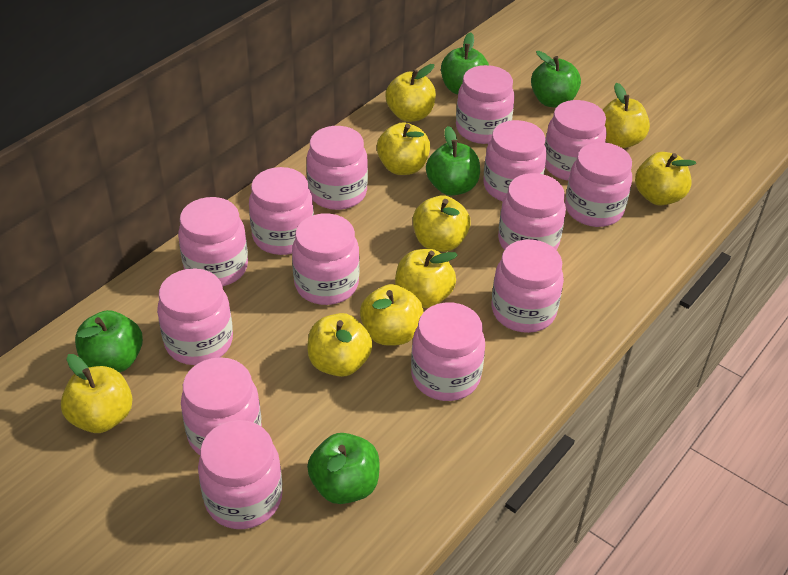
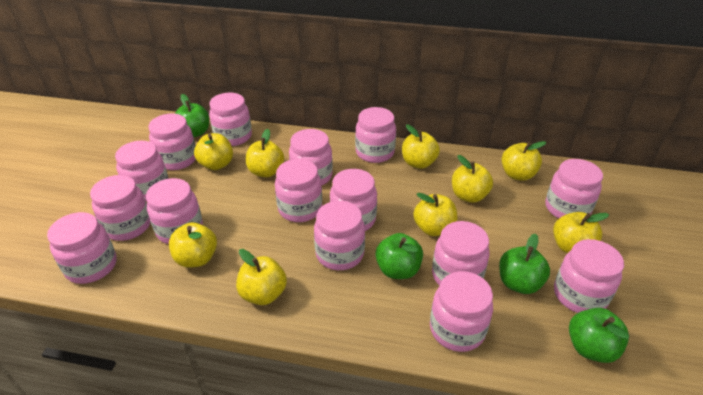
green apple: [75,310,143,373] [307,433,380,504] [426,126,480,196] [441,32,489,94] [531,51,581,108] = 5 -> [175,94,209,137] [375,233,423,279] [499,234,550,294] [569,308,629,363] = 4
pink jar: [157,268,233,365] [178,197,248,287] [181,357,262,455] [198,420,283,529] [249,167,314,255] [292,213,360,305] [307,126,368,210] [411,302,485,401] [456,65,515,144] [483,120,547,201] [492,239,564,333] [498,173,566,250] [545,100,607,181] [565,142,632,227] = 14 -> [47,212,116,284] [90,175,150,241] [115,141,169,201] [146,178,203,244] [148,113,196,170] [209,93,252,146] [275,159,322,222] [289,129,333,186] [314,201,365,270] [330,169,377,231] [355,107,396,163] [430,271,493,352] [432,221,490,286] [545,159,603,218] [554,239,624,313] = 15

